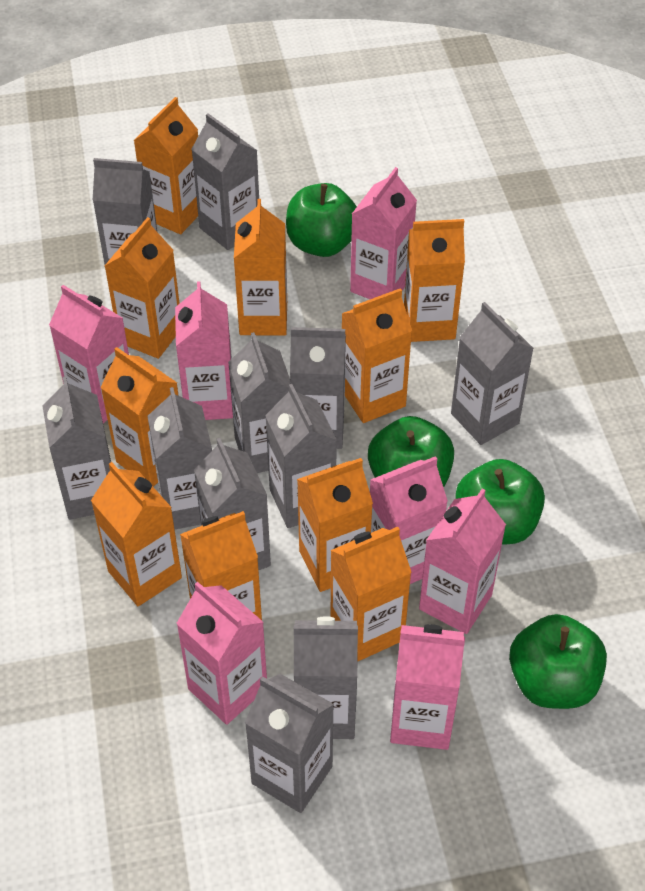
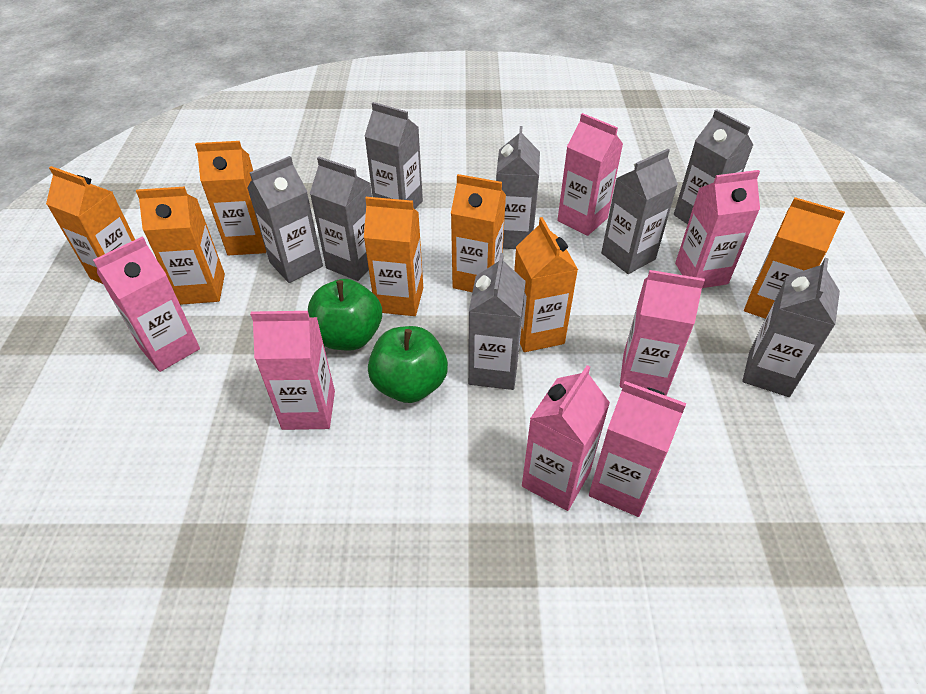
green apple: [286,183,357,257] [368,416,454,487] [455,459,545,544] [509,614,607,709] = 4 -> [308,279,382,351] [368,326,448,403] = 2
grey carton: [42,376,111,520] [93,158,157,264] [147,387,212,529] [191,113,259,250] [194,438,271,570] [228,332,292,473] [245,674,334,813] [265,384,337,528] [290,327,346,449] [294,616,358,739] [451,302,534,445] = 11 -> [247,156,323,283] [310,157,372,281] [365,102,423,209] [468,253,526,390] [496,126,540,249] [601,149,678,274] [674,109,753,224] [742,258,840,397] = 8
orange carton: [91,462,182,606] [100,347,179,487] [105,217,180,359] [134,97,198,234] [180,511,262,620] [234,199,287,335] [297,458,373,592] [330,527,412,662] [342,288,412,423] [404,219,465,342] = 10 -> [46,166,135,284] [136,187,225,305] [195,141,266,255] [364,197,423,316] [451,174,506,292] [514,217,578,352] [744,197,845,319] = 7

